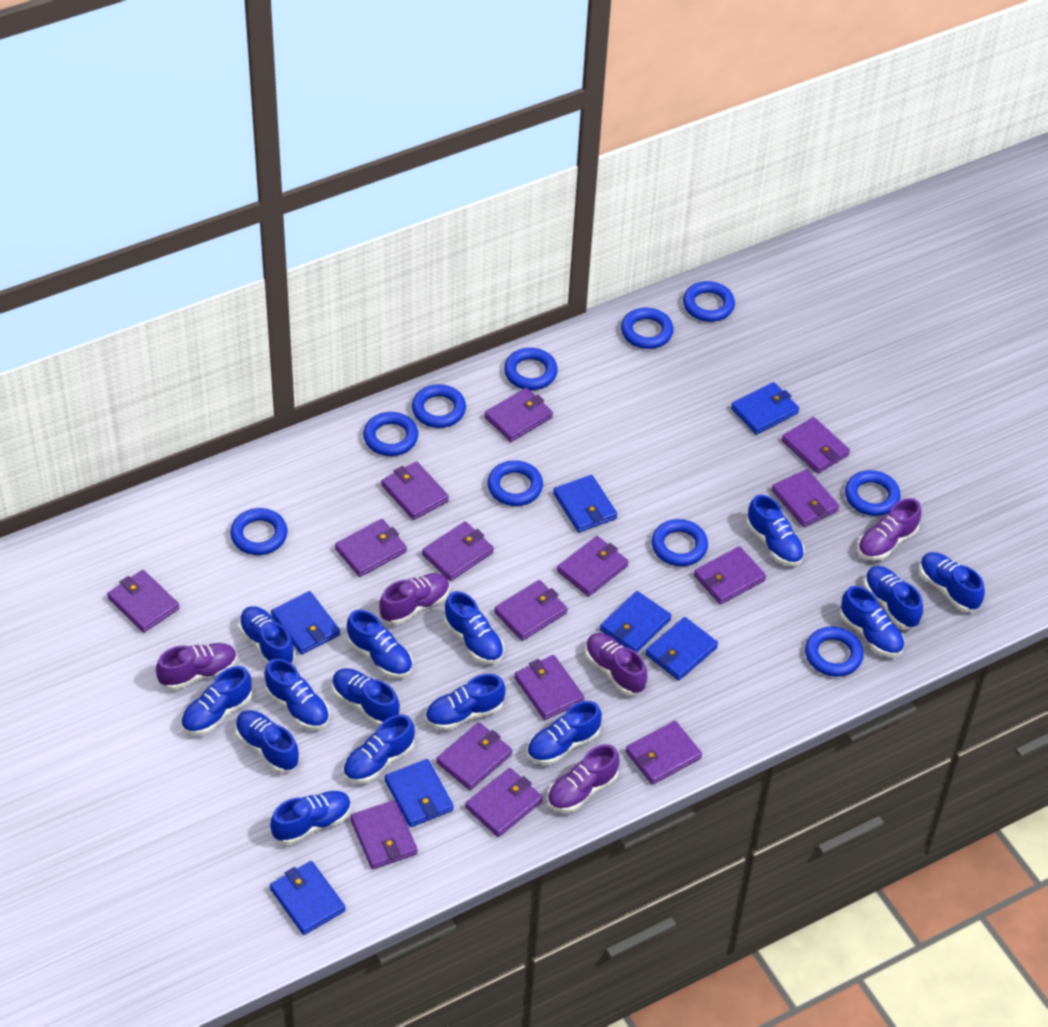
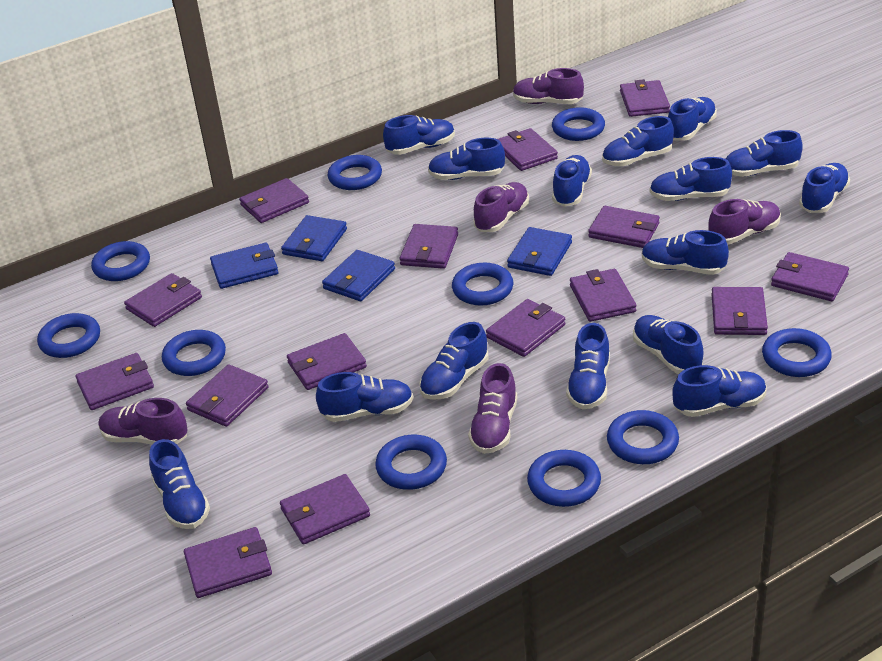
blue wallet: [270,861,346,935] [271,591,340,655] [385,759,454,827] [553,475,617,532] [600,591,672,653] [645,617,718,680] [731,382,799,435] = 7 -> [210,243,278,289] [281,215,347,261] [322,250,395,301] [507,227,572,276] = 4

